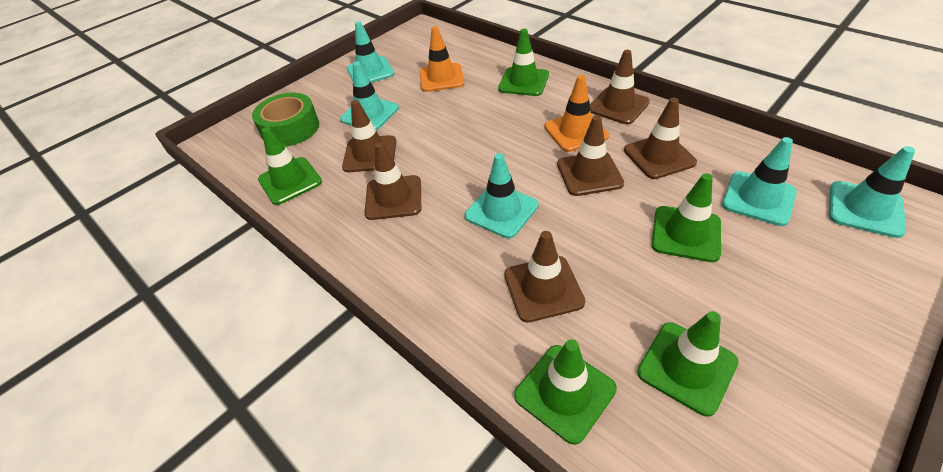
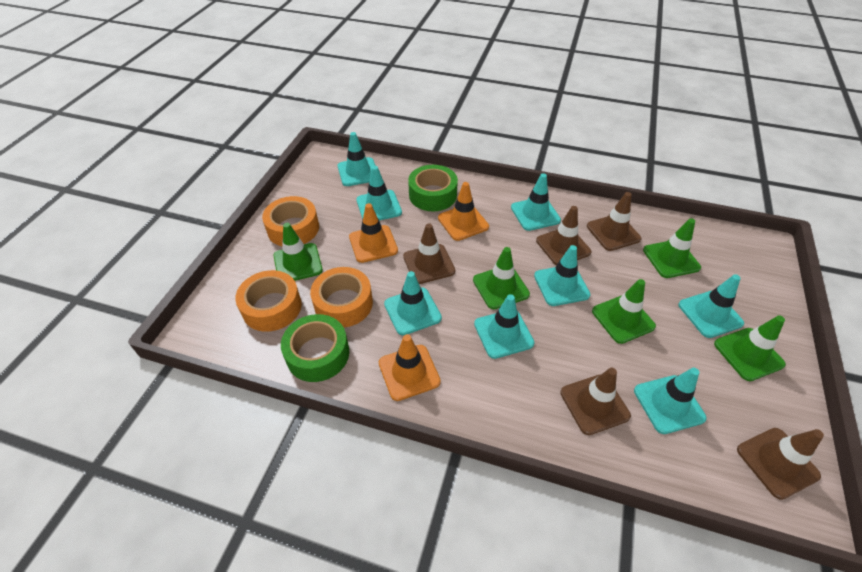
brown traffic cone: [342,100,397,172] [365,142,421,220] [504,231,585,322] [557,116,624,196] [590,50,650,124] [624,98,697,179] = 6 -> [403,223,455,284] [536,206,591,265] [560,368,631,435] [587,192,641,251] [737,428,824,500] = 5
green tape: [252,93,319,146] = 1 -> [281,314,349,382] [408,165,458,211] = 2
orange tape: none = 0 -> [235,270,302,332] [262,196,319,247] [310,267,373,327] = 3
orange traffic cone: [419,26,465,92] [544,75,609,152] = 2 -> [349,203,398,263] [379,334,441,401] [438,182,489,241] = 3
turquoise traffic cone: [340,61,399,130] [347,21,394,83] [465,153,539,238] [722,137,797,226] [829,146,915,238] = 5 -> [338,132,376,186] [356,166,402,221] [384,271,442,335] [474,294,535,359] [511,173,561,231] [534,245,591,306] [634,368,707,434] [678,274,744,338] = 8

